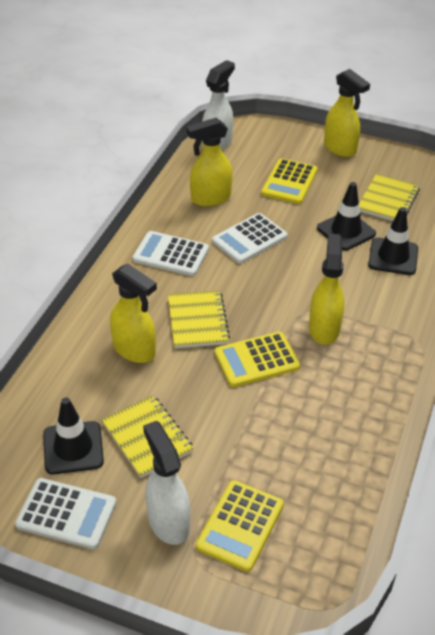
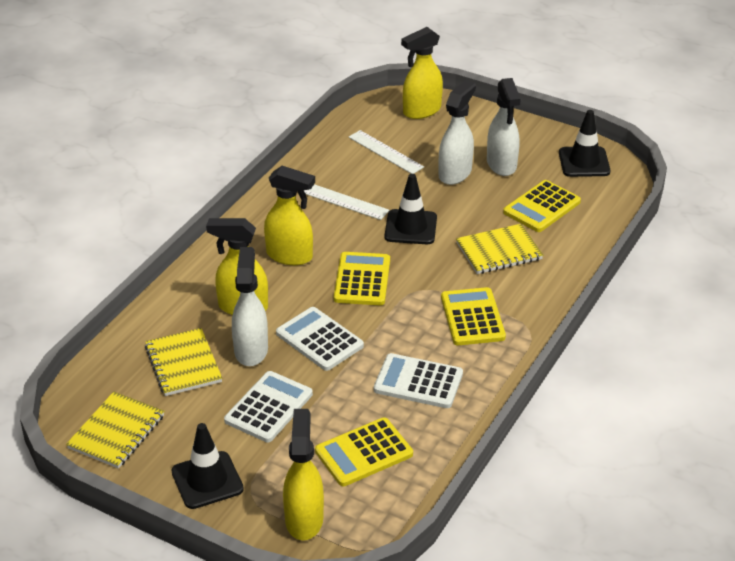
white ruler: none = 0 -> [304,184,389,220] [348,130,424,174] = 2
white spray bottle: [143,421,190,545] [202,60,235,151] = 2 -> [232,247,268,366] [439,80,476,185] [487,78,521,176] = 3
yellow calculator: [196,480,284,572] [214,332,300,387] [261,158,318,204] = 3 -> [315,417,413,486] [334,252,390,305] [441,287,506,345] [503,180,581,232] = 4

